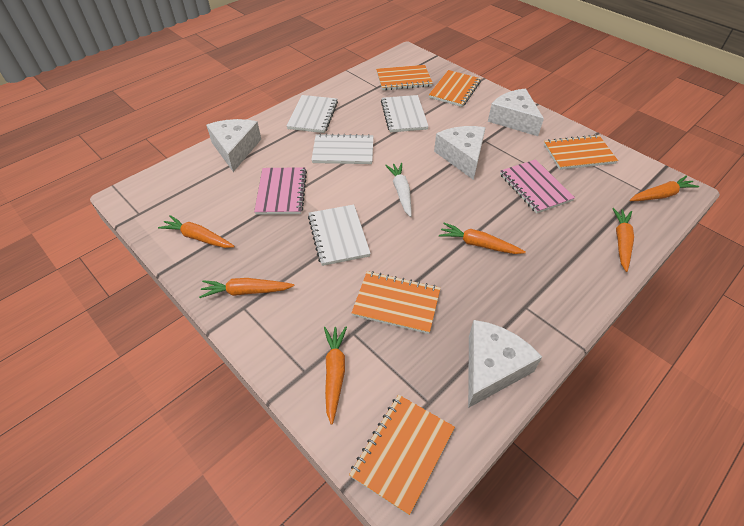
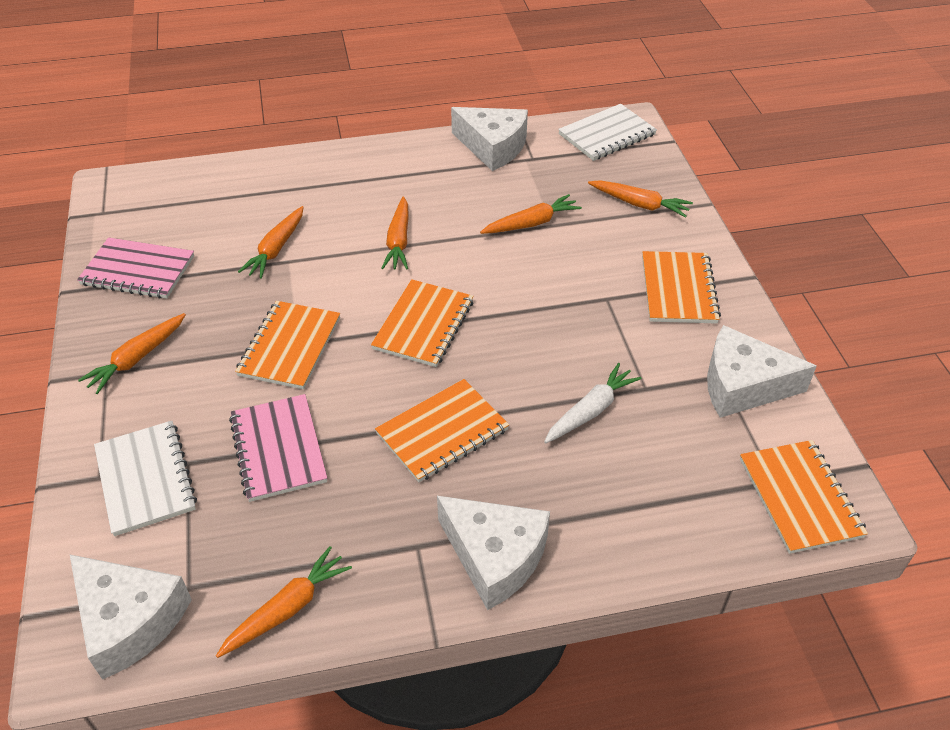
white notebook: [287,95,338,133] [308,205,371,266] [311,133,373,164] [381,95,429,132] = 4 -> [94,421,197,536] [558,104,657,161] = 2

